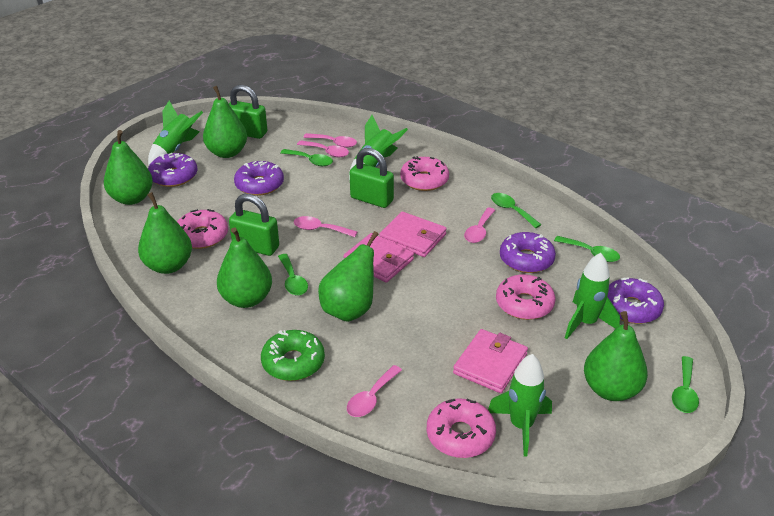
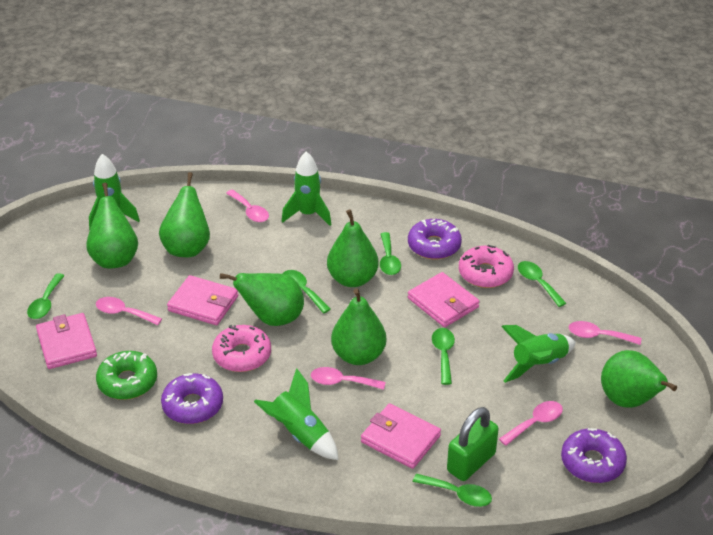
green padlock: [229,85,267,139] [229,194,279,256] [350,148,394,208] = 3 -> [447,407,499,481] = 1
green spoon: [278,254,308,296] [280,149,333,166] [491,193,542,228] [554,236,620,262] [672,356,699,413] = 5 -> [27,273,65,319] [283,270,331,313] [380,232,401,275] [413,474,492,507] [432,328,455,385] [518,261,566,307] = 6
pink donut: [177,209,228,249] [400,156,449,191] [427,398,496,458] [496,274,555,320] = 4 -> [212,325,271,372] [459,245,514,288] = 2
pink wallet: [343,233,414,283] [379,212,447,257] [453,329,528,393] = 3 -> [36,313,97,369] [167,275,238,325] [361,403,441,469] [408,272,480,327] = 4
purple donut: [148,153,197,187] [234,161,284,196] [500,232,556,273] [607,278,664,324] = 4 -> [161,373,223,424] [408,219,462,259] [561,428,627,483] = 3

